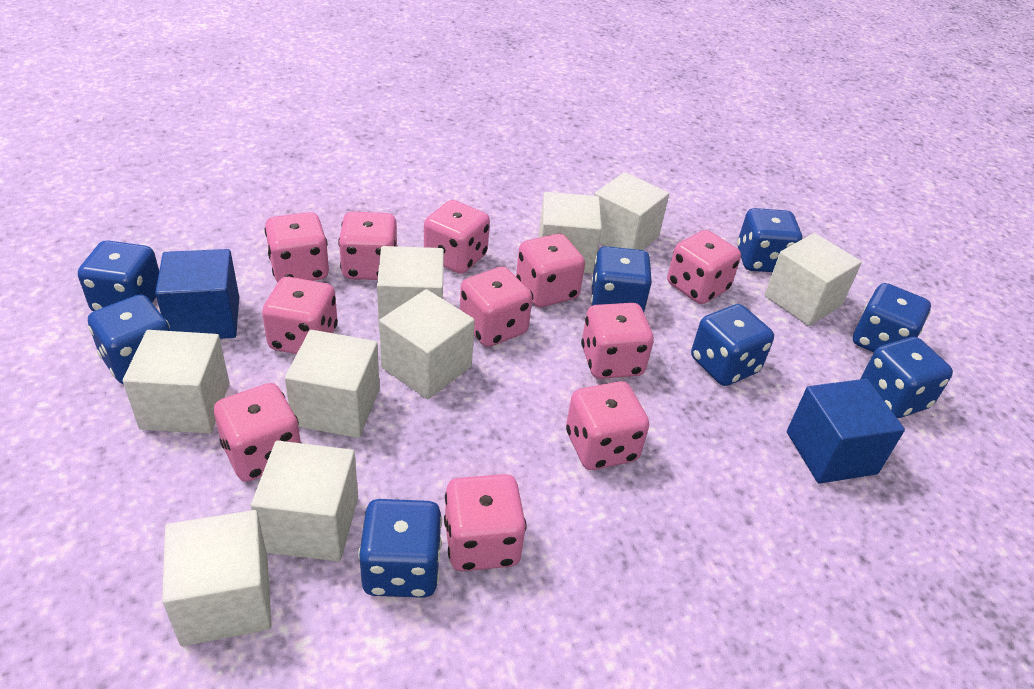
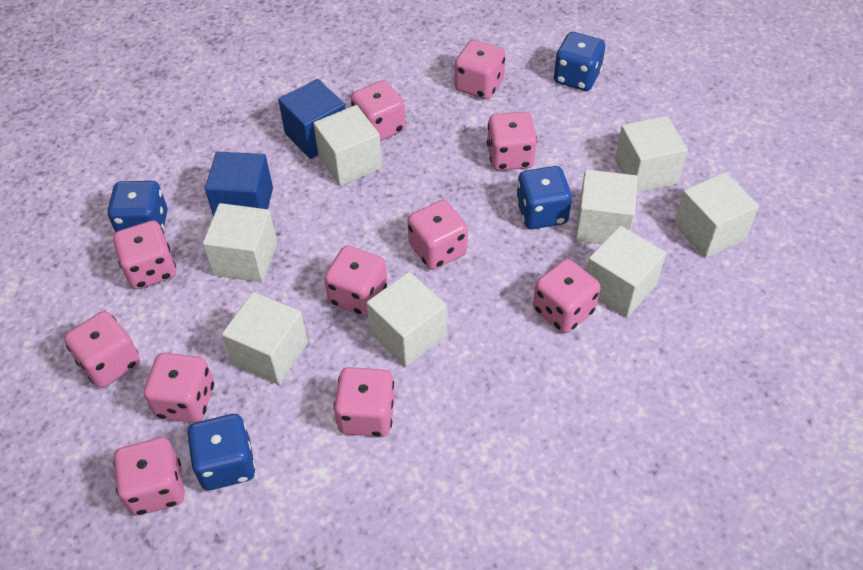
blue dice: [78,240,159,311] [88,295,170,384] [358,499,442,598] [591,246,652,312] [691,304,774,386] [737,208,802,272] [853,283,931,353] [861,337,953,418] = 8 -> [107,181,167,232] [187,414,256,490] [516,166,572,229] [554,32,605,91] = 4
white cube: [123,330,229,434] [162,510,272,646] [251,441,358,561] [285,330,380,438] [377,246,444,332] [379,289,475,399] [538,192,602,274] [594,172,669,250] [764,233,862,326] = 9 -> [203,203,277,283] [222,292,308,385] [313,105,382,186] [366,272,447,367] [575,169,638,244] [586,226,666,318] [615,116,688,193] [674,172,759,258] = 8

